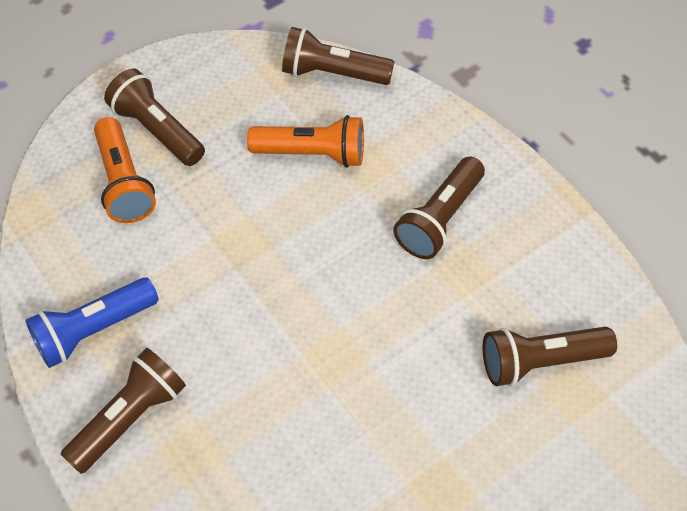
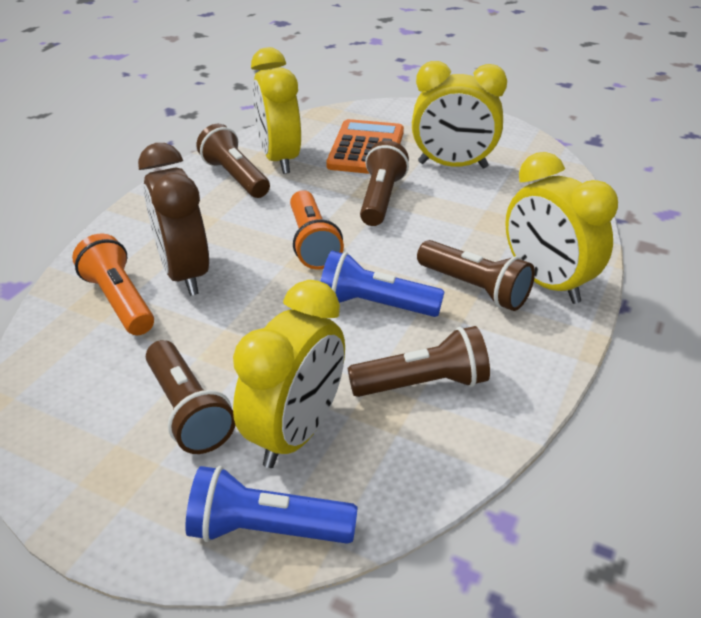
blue flashlight: [25,277,159,368] = 1 -> [185,466,357,544] [320,251,445,317] = 2
brown clock: none = 0 -> [138,143,209,296] = 1
orange calculator: none = 0 -> [326,119,404,174] = 1
yellow clock: none = 0 -> [233,280,345,468] [251,47,301,174] [412,61,507,168] [505,152,618,304] = 4

